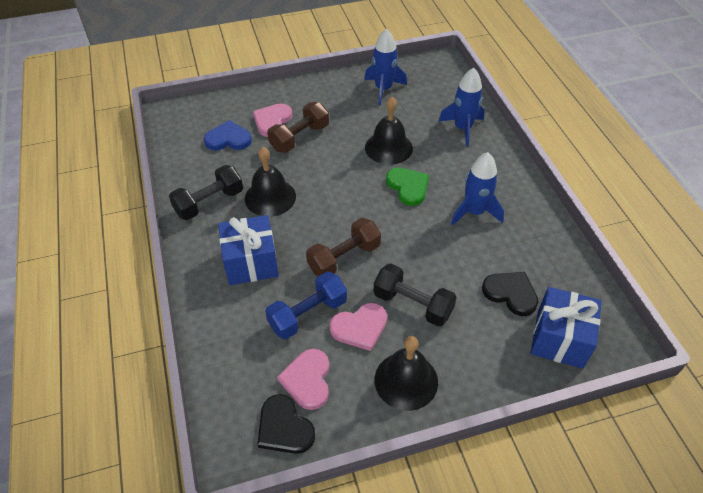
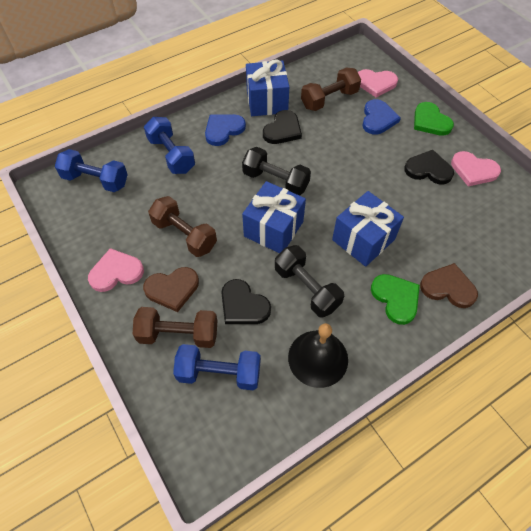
black bell: [245,147,296,217] [365,97,413,165] [374,336,438,411] = 3 -> [288,323,348,388] = 1
black heart: [257,394,315,454] [482,272,538,316] = 2 -> [221,279,271,324] [263,110,302,144] [404,150,454,185] = 3
blue dumbbell: [265,271,347,339] = 1 -> [55,149,128,192] [144,117,195,174] [173,344,261,390] = 3
blue gift: [218,215,279,285] [531,287,602,369] = 2 -> [242,181,306,253] [246,59,289,116] [332,191,404,267] = 3
blue heart: [204,120,252,150] = 1 -> [205,114,246,146] [363,99,401,135] = 2
blue rocket: [364,28,407,105] [439,67,485,147] [451,152,504,226] = 3 -> none = 0
brown dumbbell: [267,102,329,153] [306,218,381,276] = 2 -> [132,307,217,348] [148,196,217,257] [301,68,361,111] = 3
brown heart: none = 0 -> [143,267,199,312] [420,263,478,308] = 2
green heart: [386,167,429,206] = 1 -> [371,274,420,325] [414,102,454,136] = 2

